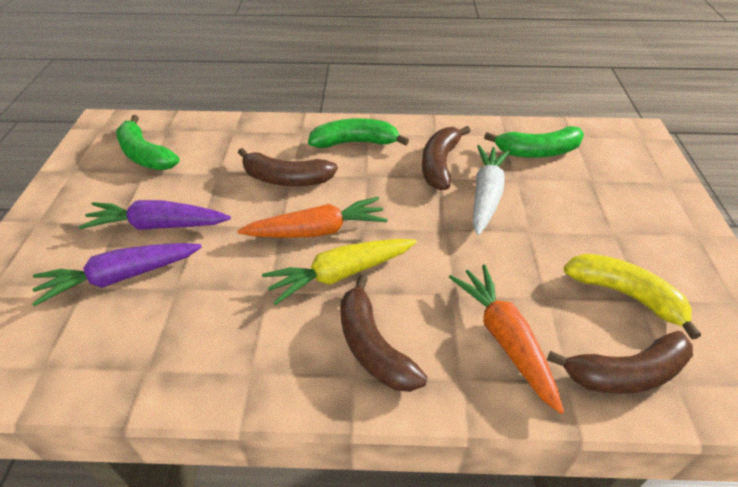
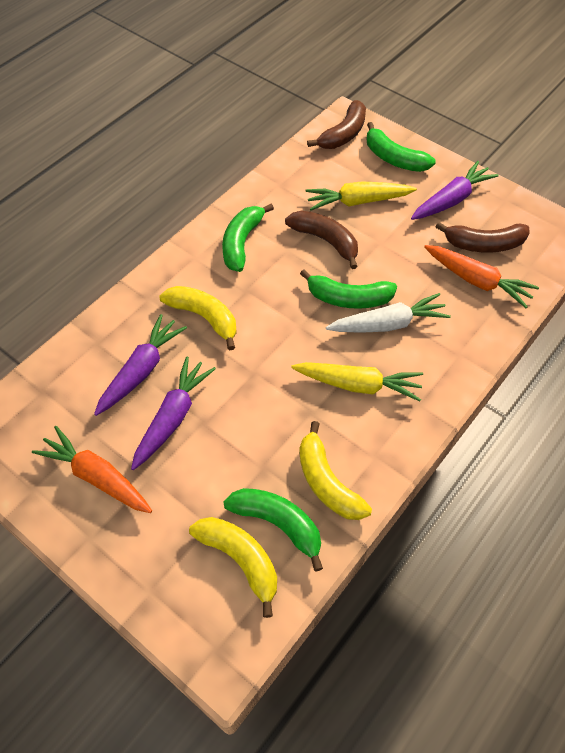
brown banana: [238,148,338,186] [341,275,427,392] [422,126,471,190] [547,331,693,394] = 4 -> [285,210,358,269] [307,100,366,149] [436,222,530,253] = 3
green banana: [116,115,180,170] [308,118,409,148] [484,126,584,158] = 3 -> [222,204,274,272] [223,488,323,572] [300,270,397,309] [366,122,436,172] = 4
purple carrot: [32,243,202,306] [79,200,231,230] = 2 -> [94,314,187,416] [131,356,216,470] [411,161,499,220] = 3
yellow banana: [564,254,701,340] = 1 -> [159,286,237,350] [189,517,277,618] [299,421,372,520] = 3
yellow carrot: [262,239,416,305] = 1 -> [291,362,423,401] [305,181,417,210] = 2

